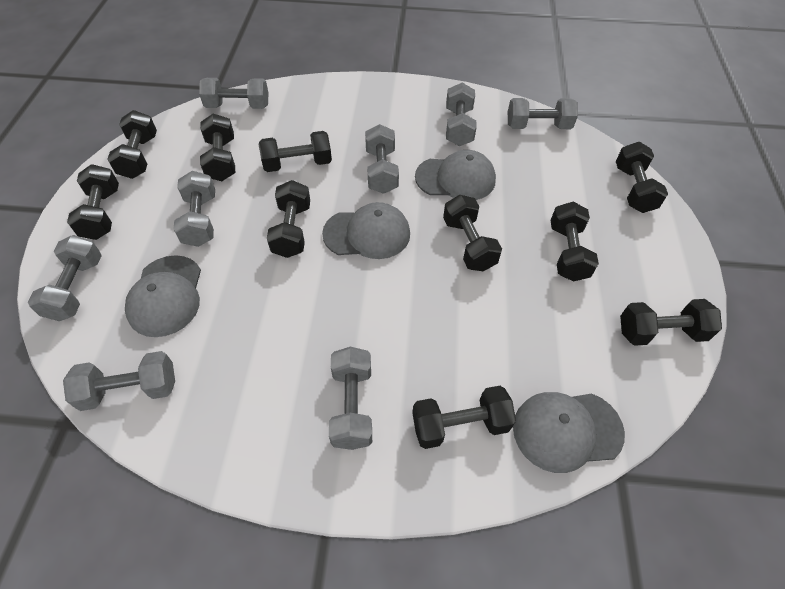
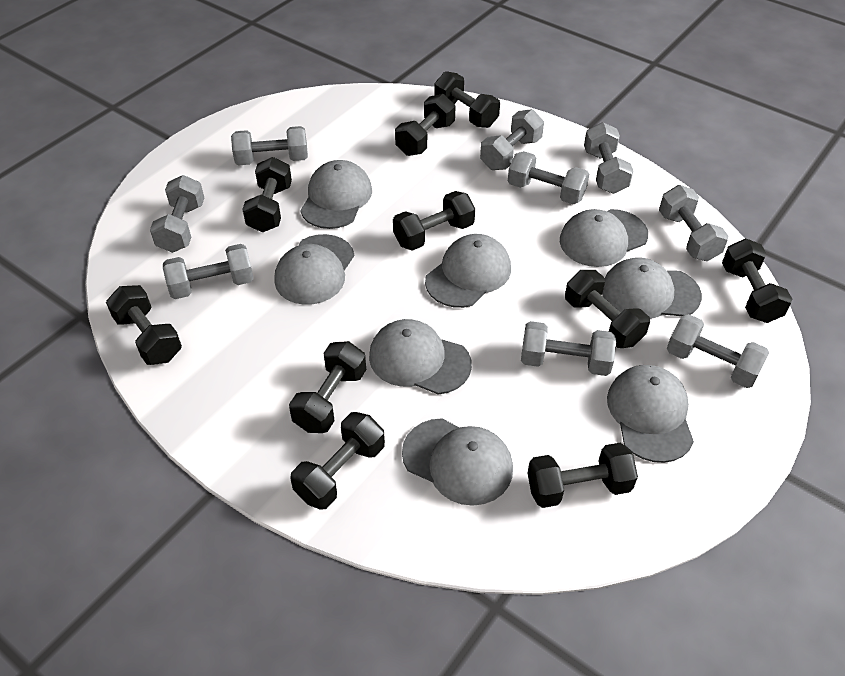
grey cap: [125,255,201,337] [322,202,410,259] [415,150,496,200] [513,392,625,473] = 4 -> [274,234,354,305] [300,160,372,229] [369,319,472,395] [402,418,513,506] [425,234,511,308] [560,209,648,267] [602,257,702,319] [607,365,694,463] = 8
grey dumbbell: [28,235,102,321] [63,351,175,411] [174,171,215,247] [199,78,268,109] [329,347,372,450] [365,124,399,194] [446,83,477,146] [508,98,578,129] = 8 -> [150,175,204,253] [163,244,254,299] [231,126,308,166] [480,109,544,170] [508,151,589,204] [521,321,616,376] [584,122,633,194] [659,185,728,261] [667,314,769,388] = 9

